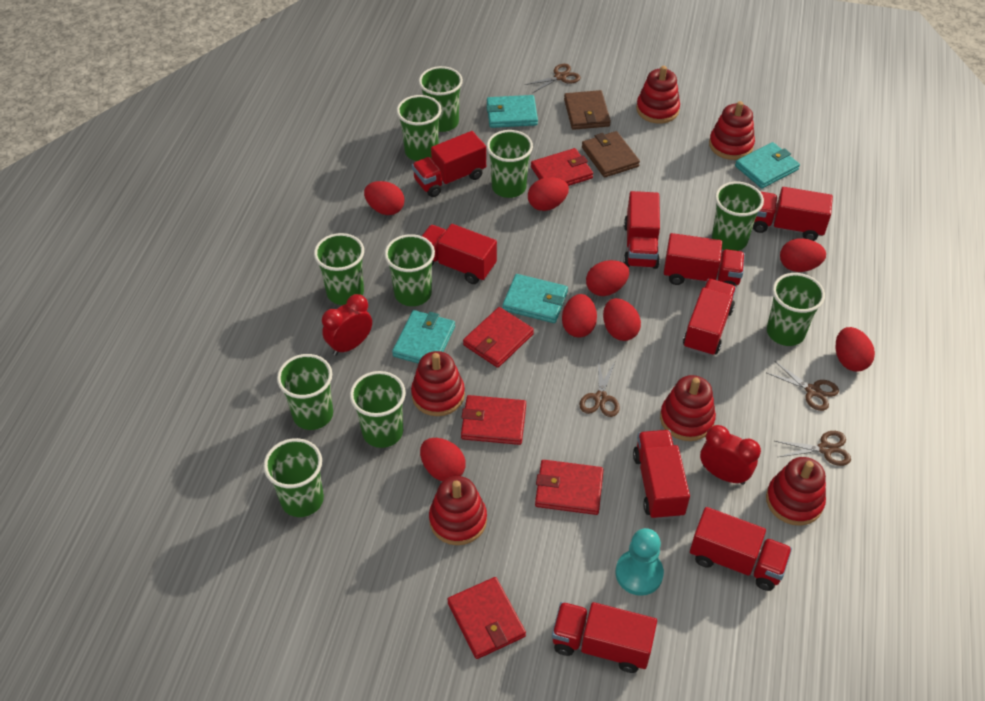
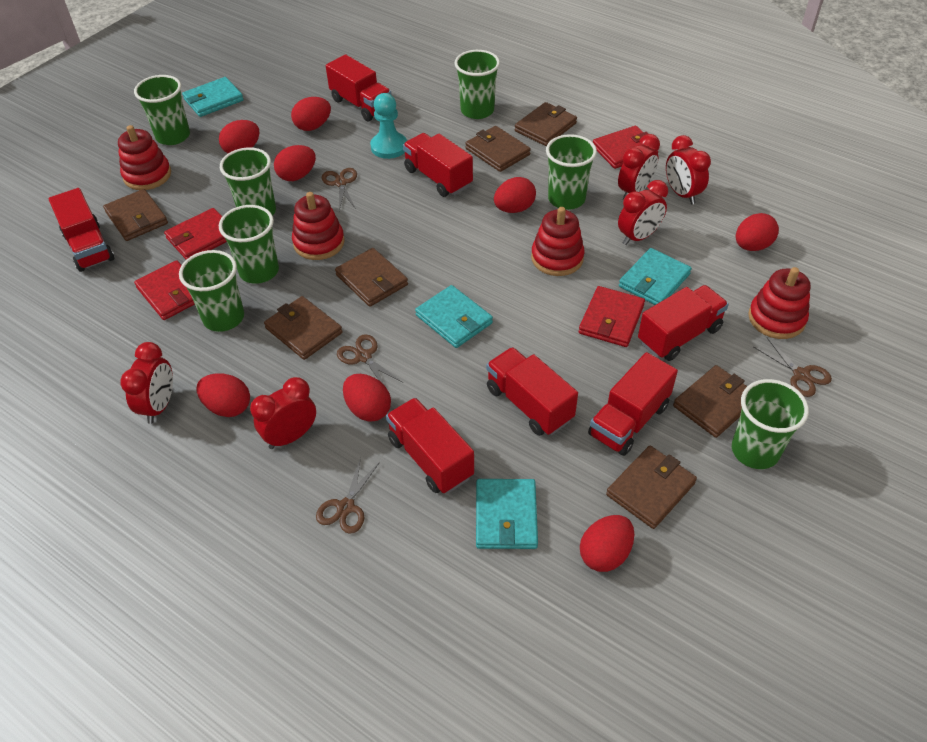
brown wallet: [564,90,611,130] [582,131,640,178] = 2 -> [103,189,168,241] [264,296,343,360] [335,248,408,307] [465,126,531,172] [515,102,577,146] [606,446,697,529] [673,365,747,438] = 7
green cup: [263,438,324,517] [277,354,333,430] [314,233,364,305] [350,371,406,448] [384,234,435,306] [396,95,442,161] [419,66,463,132] [487,130,533,198] [712,182,764,251] [767,273,825,346] = 10 -> [134,75,190,145] [179,250,244,332] [219,205,279,284] [220,147,276,216] [454,50,500,119] [546,134,597,210] [732,379,809,469] = 7
red clock: [322,294,372,356] [700,425,761,485] = 2 -> [120,342,173,424] [250,377,316,449] [618,134,660,200] [618,180,668,245] [666,135,711,204] = 5
red stacking toy: [411,351,465,416] [429,476,487,545] [636,66,680,124] [660,375,716,441] [709,101,755,160] [766,457,826,526] = 6 -> [118,125,171,190] [292,192,345,260] [531,207,585,276] [748,267,811,339] = 4
red truck: [412,131,486,197] [422,224,497,284] [552,602,657,673] [624,191,660,269] [633,430,690,520] [664,233,745,288] [683,279,736,356] [690,507,792,591] [753,187,833,241] = 9 -> [49,188,114,272] [326,54,392,121] [386,398,474,494] [403,133,473,197] [486,347,578,436] [588,352,678,456] [638,285,729,361] = 7
red wallet: [447,577,526,659] [461,395,526,445] [463,307,534,368] [531,148,593,186] [535,460,604,515] = 5 -> [134,260,195,320] [164,208,227,260] [579,286,645,347] [593,126,659,169] = 4

